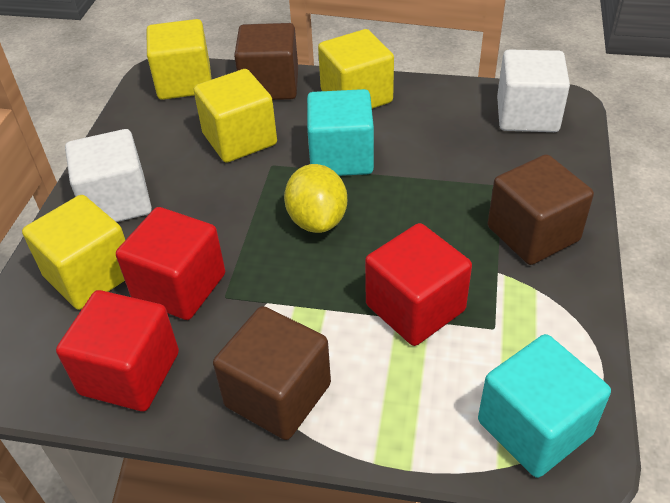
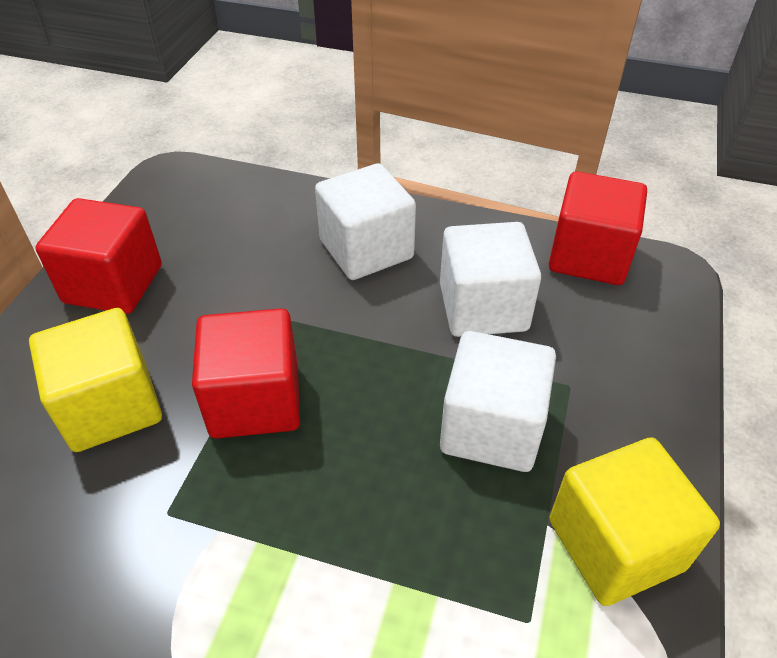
brown cube: [213,306,331,440] [234,23,298,100] [488,154,594,265] = 3 -> none = 0
turquoise cube: [307,89,374,176] [478,334,611,478] = 2 -> none = 0
white cube: [65,129,152,222] [497,49,570,132] = 2 -> [315,163,416,280] [440,222,541,337] [440,331,556,472] = 3
yellow cube: [22,195,125,310] [147,19,212,100] [194,69,277,163] [318,29,394,109] = 4 -> [29,308,162,452] [549,437,720,606] = 2
yellow lemon: [284,164,347,233] = 1 -> none = 0

